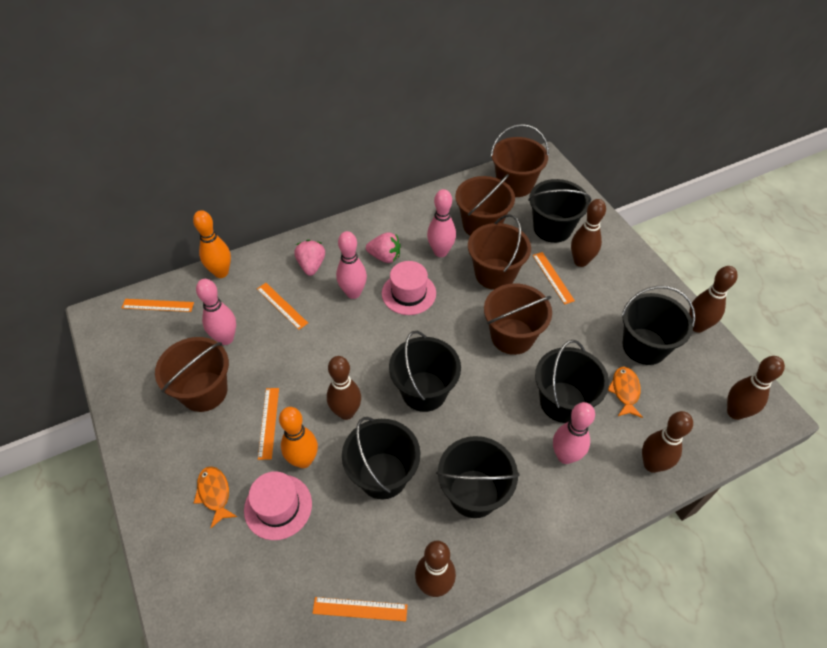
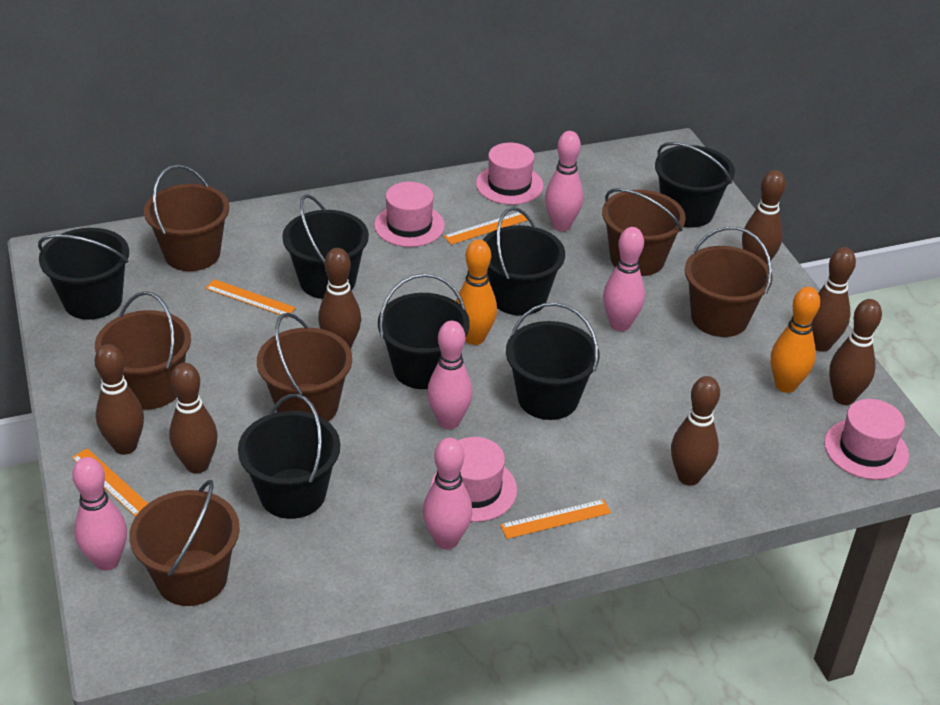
black bucket: [342,417,420,499] [389,331,461,412] [436,436,519,518] [528,179,591,243] [535,340,609,423] [621,286,695,365] = 6 -> [38,228,129,320] [238,394,340,519] [282,195,369,299] [378,273,470,389] [483,207,565,316] [506,302,599,420] [655,142,735,228] = 7
brown bowling pin: [327,356,361,420] [415,541,456,597] [571,199,606,267] [642,411,693,473] [689,266,738,333] [727,356,785,420] = 6 -> [95,344,144,455] [169,363,218,474] [318,248,361,350] [671,376,720,486] [742,170,786,265] [812,247,856,352] [829,299,882,405] = 7
brown bucket: [155,337,229,412] [455,174,515,236] [468,214,531,290] [484,283,552,355] [491,124,549,197] = 5 -> [95,291,191,409] [129,480,240,606] [144,165,229,271] [257,313,352,421] [602,188,686,276] [685,227,773,337] = 6
orange fish: [194,466,237,528] [608,367,643,418] = 2 -> none = 0
orange ruler: [122,299,194,312] [257,283,308,330] [258,388,279,460] [312,597,407,621] [533,252,575,304] = 5 -> [72,448,148,517] [205,279,296,317] [444,212,527,245] [500,499,611,539] = 4
pink bowling pin: [196,279,236,345] [336,231,367,299] [427,189,456,257] [553,402,595,464] = 4 -> [72,457,127,571] [423,438,472,549] [427,321,473,429] [545,131,583,231] [603,227,645,331] = 5
pink hat: [244,471,312,540] [382,261,436,315] = 2 -> [374,182,445,247] [430,437,517,522] [476,143,543,205] [824,399,909,480] = 4
pink strawberry: [294,240,325,276] [366,233,401,263] = 2 -> none = 0

